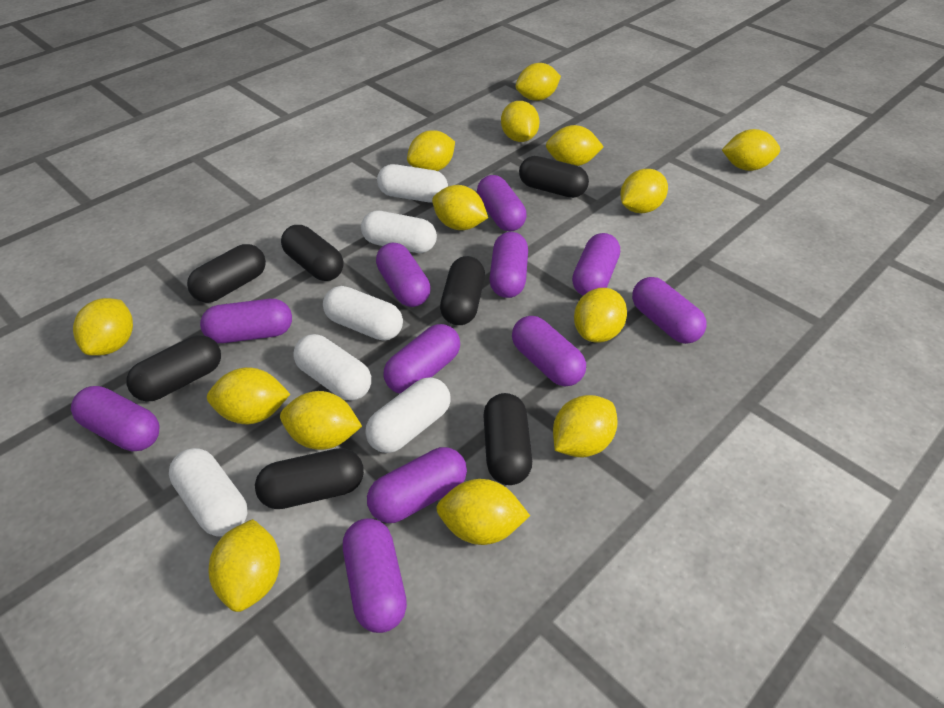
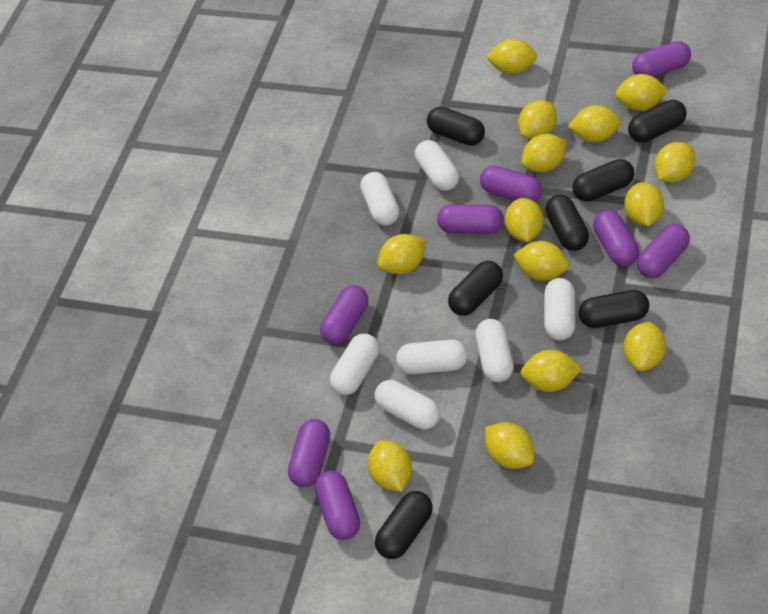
purple capsule: [71,386,160,451] [200,299,292,343] [343,518,407,633] [367,447,467,523] [376,243,431,307] [384,324,460,393] [477,175,527,232] [489,232,528,298] [512,316,586,387] [572,233,620,296] [632,277,706,344] = 11 -> [288,419,330,487] [315,471,360,540] [320,285,368,344] [437,204,504,234] [480,165,542,202] [593,210,639,266] [632,41,691,77] [637,224,690,278] = 8
white capsule: [169,448,247,537] [293,334,371,401] [323,286,403,341] [361,211,437,253] [365,377,450,453] [377,164,448,203] = 6 -> [330,333,379,395] [360,172,400,226] [374,380,440,430] [396,340,468,374] [415,140,459,191] [475,319,514,382] [544,278,576,341] = 7

